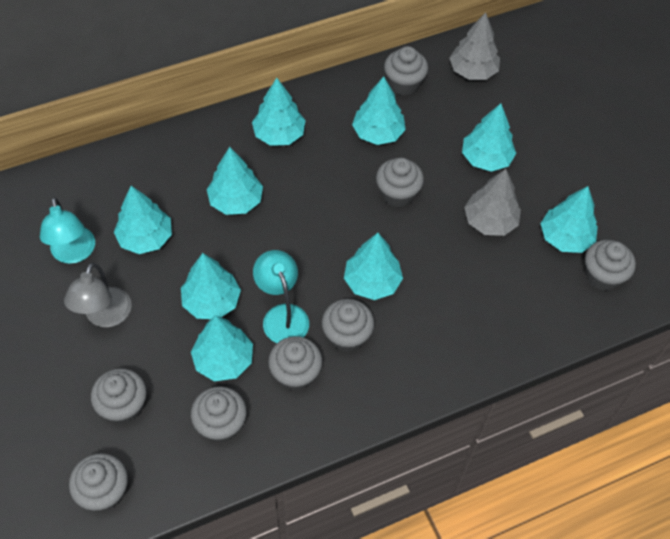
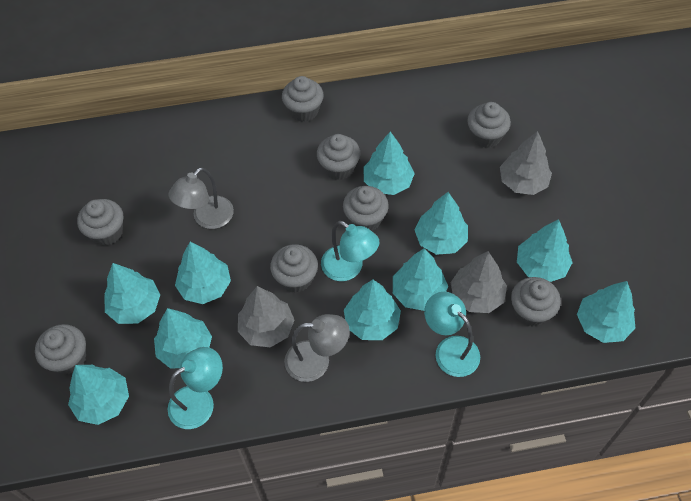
grey lamp: [64,263,132,327] = 1 -> [169,167,234,229] [284,314,350,382] = 2
grey tree: [449,12,500,80] [464,169,521,236] = 2 -> [238,286,294,347] [450,251,507,313] [500,131,552,195] = 3
turquoise lamp: [40,197,95,264] [253,250,309,343] = 2 -> [168,347,223,429] [321,221,380,281] [424,292,480,377] = 3
turquoise tree: [114,186,172,254] [181,253,241,319] [191,315,253,381] [207,147,263,215] [252,78,306,146] [344,233,403,300] [352,76,406,145] [462,103,516,172] [540,186,598,253] = 9 -> [68,365,129,425] [104,263,160,324] [154,308,212,369] [175,242,231,304] [344,280,401,340] [363,132,415,195] [393,248,448,311] [415,192,468,255] [517,219,573,282] [577,281,635,343] = 10

